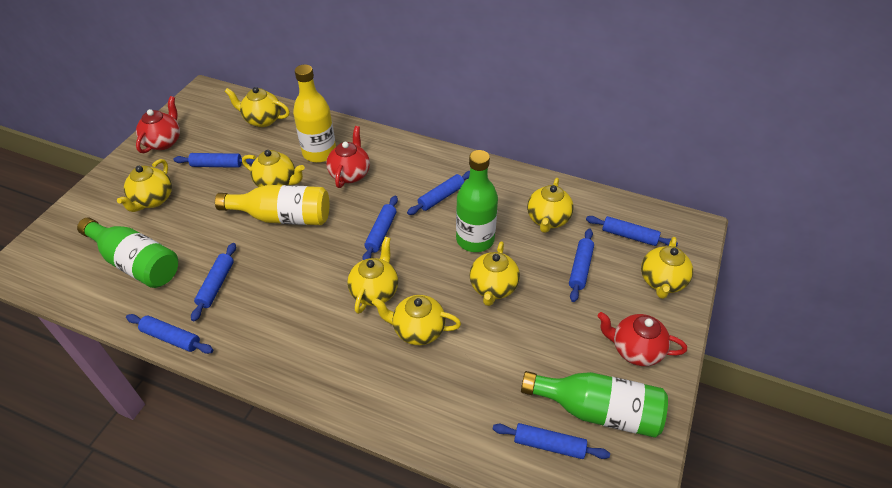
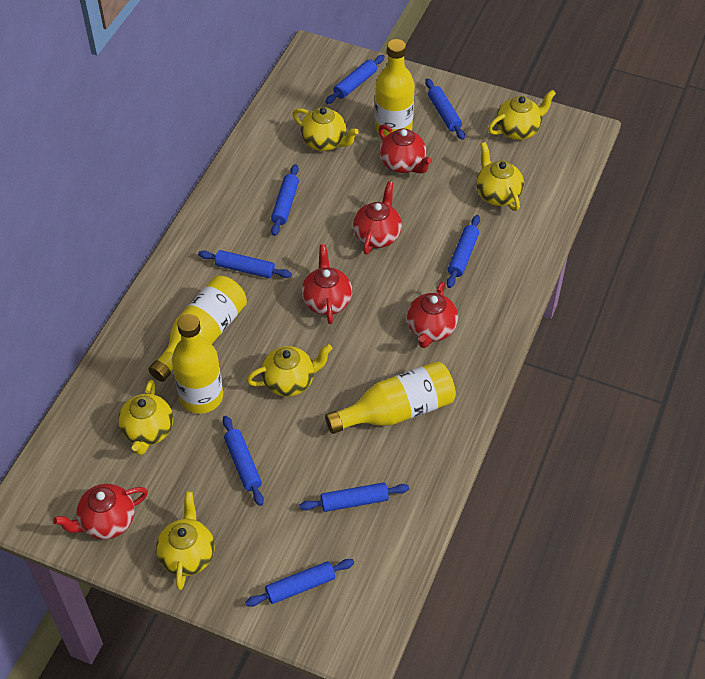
green bottle: [77,218,178,288] [456,150,498,252] [521,371,668,438] = 3 -> none = 0
red teapot: [136,96,180,153] [326,126,370,188] [598,312,687,366] = 3 -> [53,484,148,539] [302,244,352,324] [353,181,402,254] [378,124,432,174] [407,282,458,348] = 5
yellow bottle: [215,185,329,225] [293,65,336,163] = 2 -> [148,276,247,382] [172,314,223,414] [325,361,456,434] [375,39,415,137] = 4
yellow teapot: [117,159,172,212] [224,87,290,127] [242,150,305,187] [347,237,398,314] [372,295,461,345] [469,241,520,306] [527,178,574,233] [641,237,693,299] = 8 -> [118,380,173,455] [156,491,215,590] [246,344,332,397] [293,107,359,151] [476,142,524,211] [488,90,556,140] = 6

